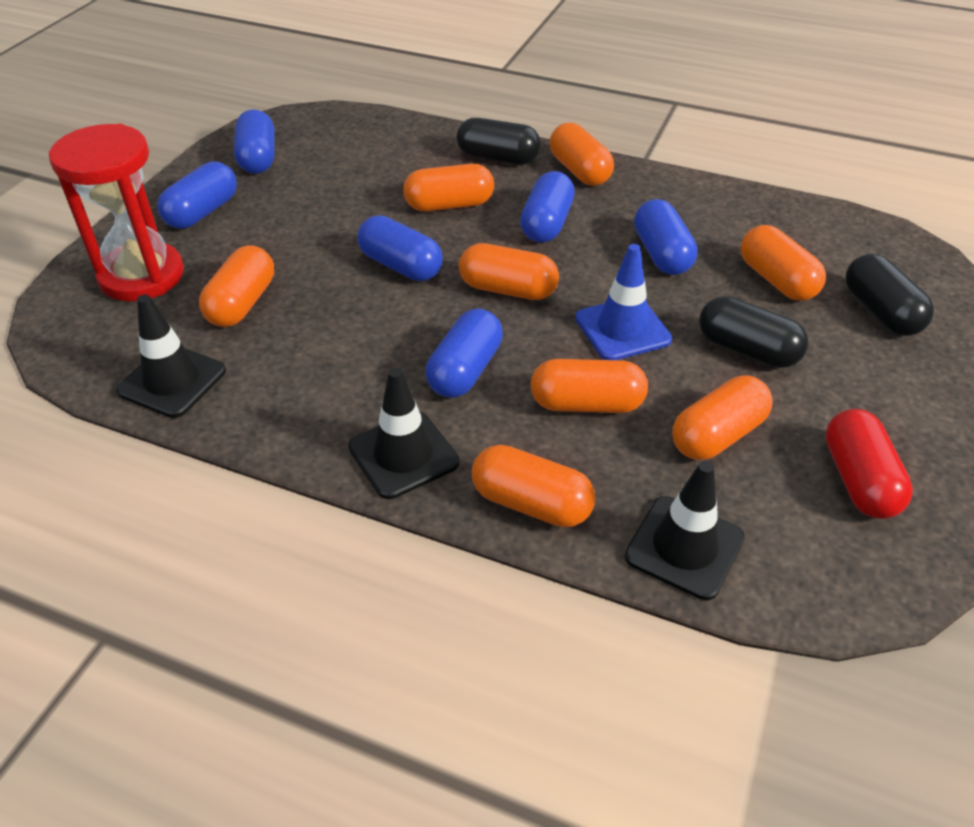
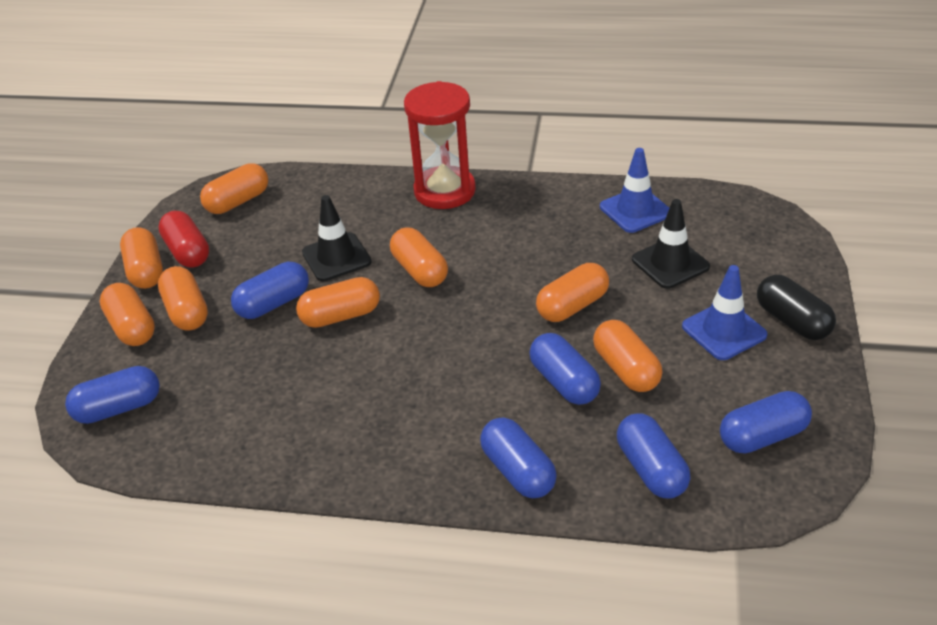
black capsule: [457,118,541,165] [699,296,808,368] [845,254,934,336] = 3 -> [757,275,836,340] = 1
black traffic cone: [116,295,226,418] [348,368,459,499] [625,461,745,600] = 3 -> [302,195,371,281] [632,199,710,289] = 2
blue traffic cone: [575,244,672,360] = 1 -> [600,148,669,233] [682,265,767,360] = 2

